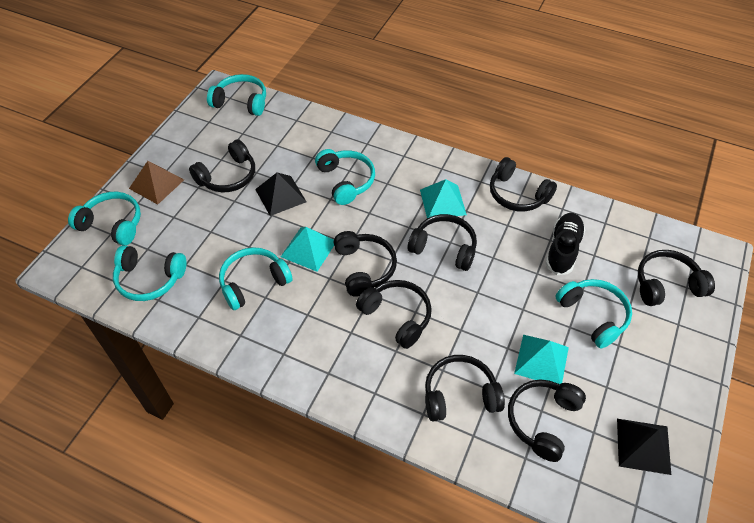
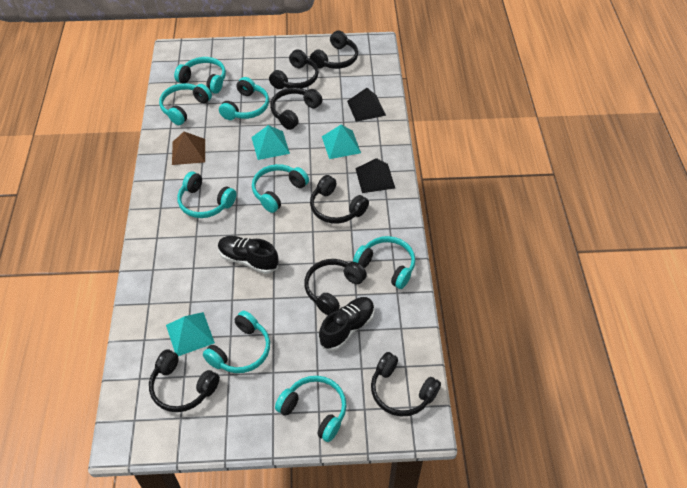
black headphones: [189,139,255,193] [333,231,397,297] [356,280,432,349] [407,214,477,271] [425,355,505,422] [490,157,557,212] [508,379,586,462] [638,250,715,306] = 8 -> [149,349,220,412] [269,49,319,89] [270,88,322,130] [304,259,367,315] [310,30,358,69] [310,175,369,224] [371,352,441,417] = 7
black shoe: [545,213,585,275] = 1 -> [218,236,279,274] [319,297,374,351] = 2
turquoise headphones: [68,192,141,245] [113,245,186,301] [207,74,266,116] [219,247,293,310] [315,149,375,205] [555,279,632,348] = 6 -> [159,83,212,125] [174,57,226,94] [177,171,236,218] [203,311,270,373] [219,77,269,120] [252,164,309,213] [275,376,347,442] [353,236,415,289] = 8

